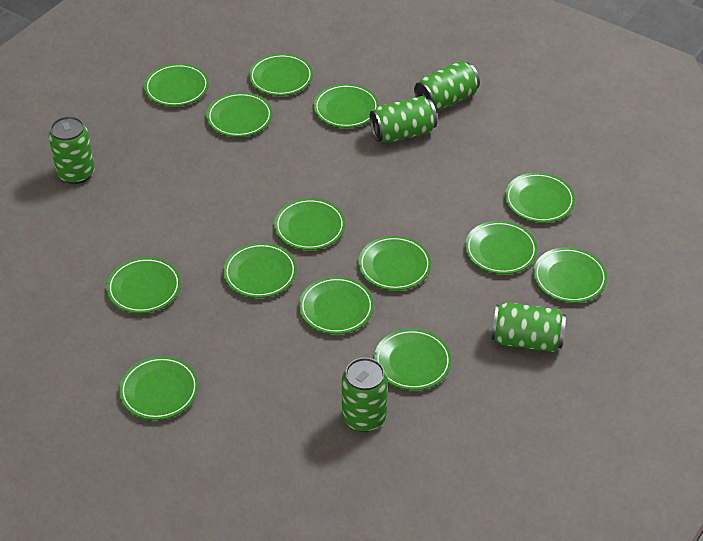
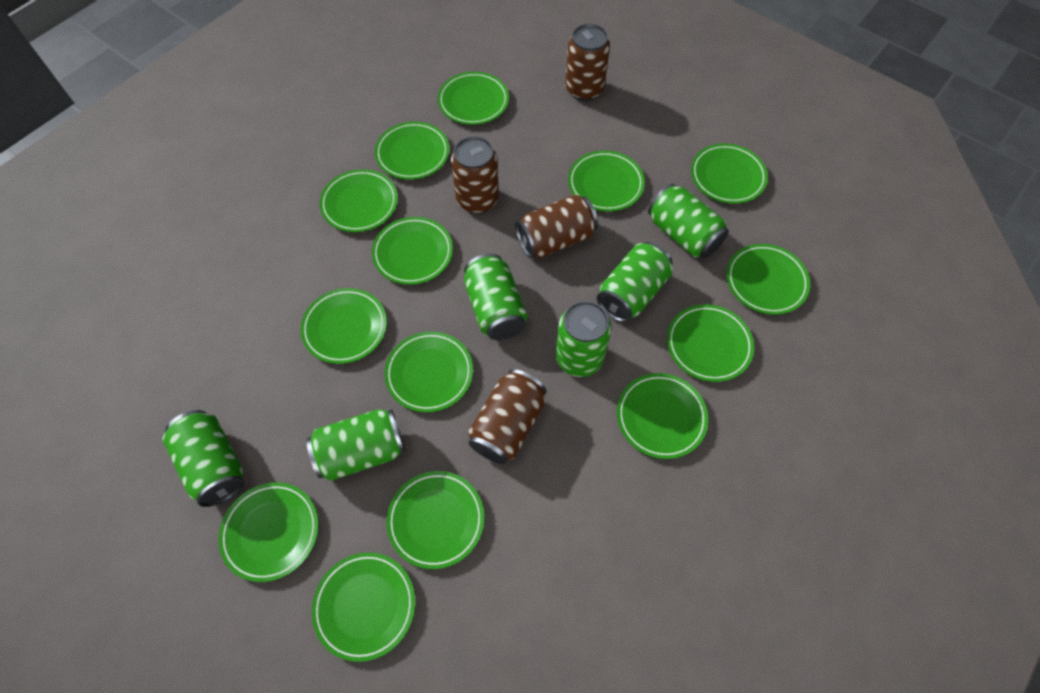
brown can: none = 0 -> [451,136,499,213] [468,369,547,464] [515,194,598,258] [565,24,610,101] = 4
green can: [49,116,95,184] [342,357,388,432] [370,96,437,143] [414,61,480,111] [491,302,566,352] = 5 -> [163,410,244,507] [307,409,405,481] [464,254,527,340] [556,301,612,377] [597,242,672,322] [648,184,729,259] = 6

